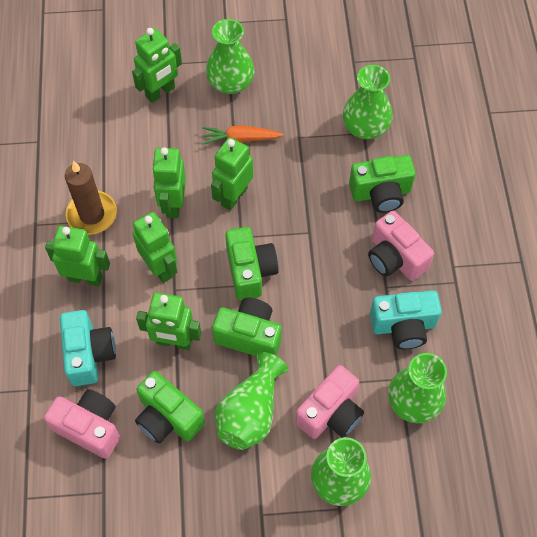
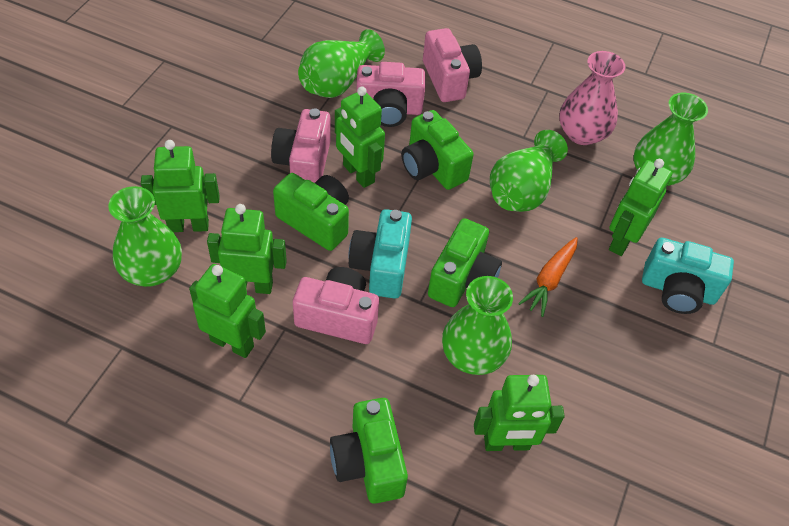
brown candle: [65,161,117,235] = 1 -> none = 0
pink camera: [44,389,120,459] [295,365,364,439] [368,211,434,281] = 3 -> [271,108,331,183] [293,267,379,344] [356,62,425,127] [423,28,482,102] = 4
pink vase: none = 0 -> [559,51,625,145] = 1

